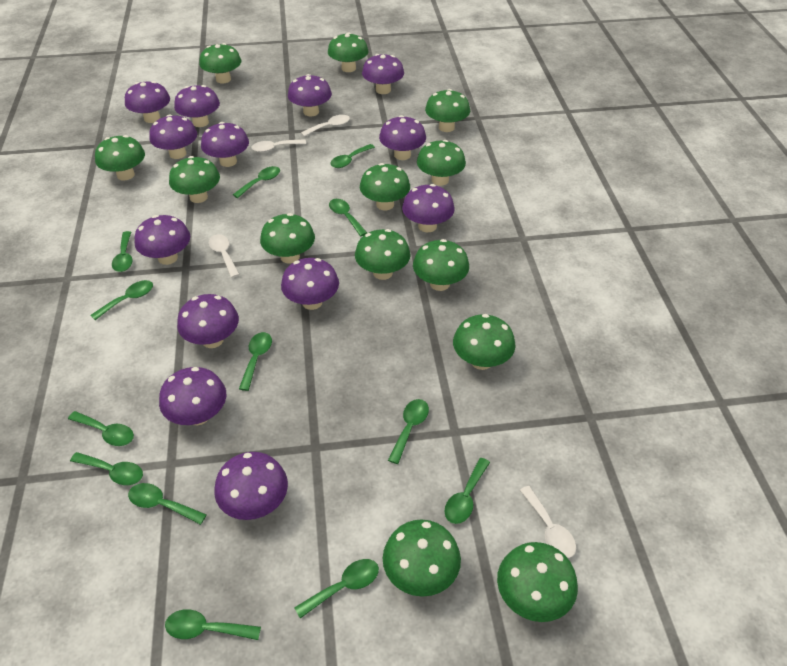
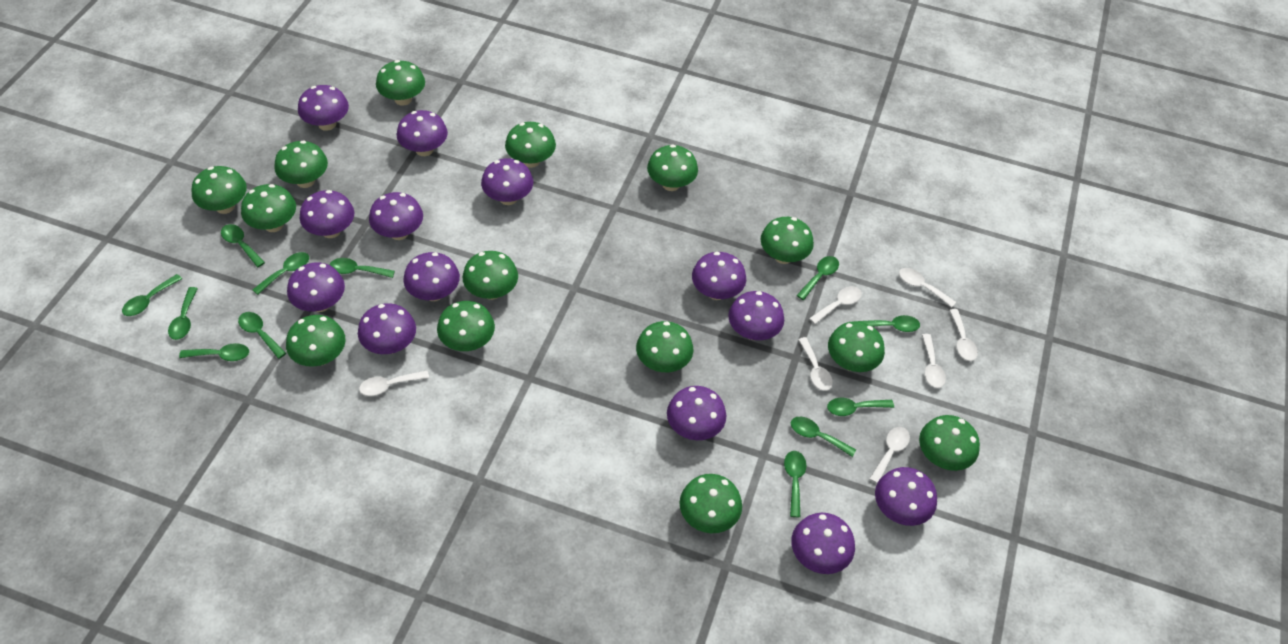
green mushroom: [95,135,145,180] [169,156,220,203] [199,43,241,83] [260,213,315,264] [328,32,368,72] [355,229,411,280] [360,163,410,210] [383,519,461,597] [413,239,469,291] [417,140,466,186] [425,89,470,132] [453,314,515,370] [497,542,578,622] = 13 -> [191,166,247,214] [241,184,296,232] [274,141,328,188] [286,315,345,367] [376,60,425,106] [437,301,495,351] [462,251,518,300] [505,122,556,168] [636,321,693,372] [647,144,698,191] [680,474,742,533] [761,217,814,264] [828,321,885,372] [919,415,980,471] = 14
green spoon: [68,411,134,446] [70,452,143,485] [91,280,153,320] [112,231,133,272] [128,483,207,525] [165,609,261,640] [233,166,280,198] [239,332,272,391] [294,559,379,618] [329,199,367,236] [330,144,375,168] [388,399,429,464] [445,458,490,524] = 13 -> [122,274,182,316] [168,287,198,340] [179,343,249,361] [221,224,265,267] [238,312,286,359] [252,252,309,295] [330,258,395,278] [784,451,806,517] [791,417,856,457] [797,256,839,300] [827,398,894,416] [857,315,920,332] = 12
white spoon: [209,234,240,278] [251,139,306,152] [301,115,350,136] [520,486,576,558] = 4 -> [359,370,429,396] [798,337,833,391] [809,286,862,324] [870,427,910,483] [899,268,956,307] [922,334,946,388] [949,309,978,361] = 7

